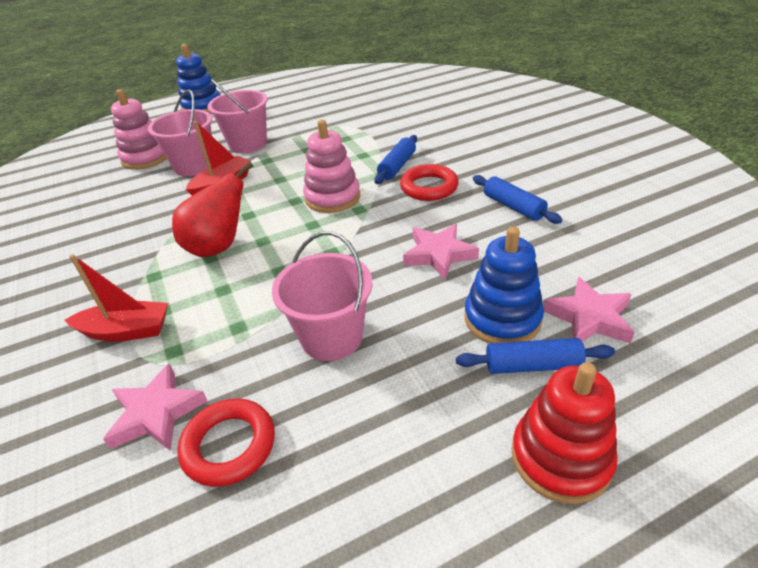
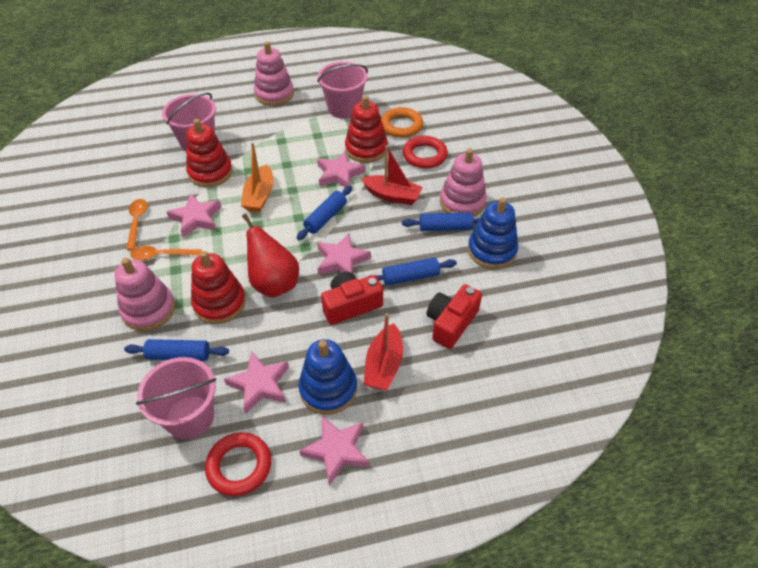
blue rolling pin: [374,135,417,184] [456,338,615,374] [473,175,562,224] = 3 -> [124,339,229,361] [297,186,352,240] [370,257,457,286] [402,213,481,231] = 4
orange boat: none = 0 -> [241,143,274,212] = 1
orange ring: none = 0 -> [381,107,423,138] = 1
orange spoon: none = 0 -> [126,199,147,250] [130,246,202,260] = 2
pink stacking toy: [111,89,167,170] [303,120,360,213] = 2 -> [115,258,175,331] [254,41,294,106] [440,148,487,217] = 3
pink star: [103,363,208,450] [403,224,479,279] [543,277,635,344] = 3 -> [167,194,221,238] [224,352,289,414] [300,416,369,486] [317,151,366,187] [317,233,371,275] = 5
red camera: none = 0 -> [321,272,383,325] [427,284,482,349] = 2
red stacking toy: [511,362,618,504] = 1 -> [186,119,233,187] [191,251,246,324] [345,95,388,163] = 3

